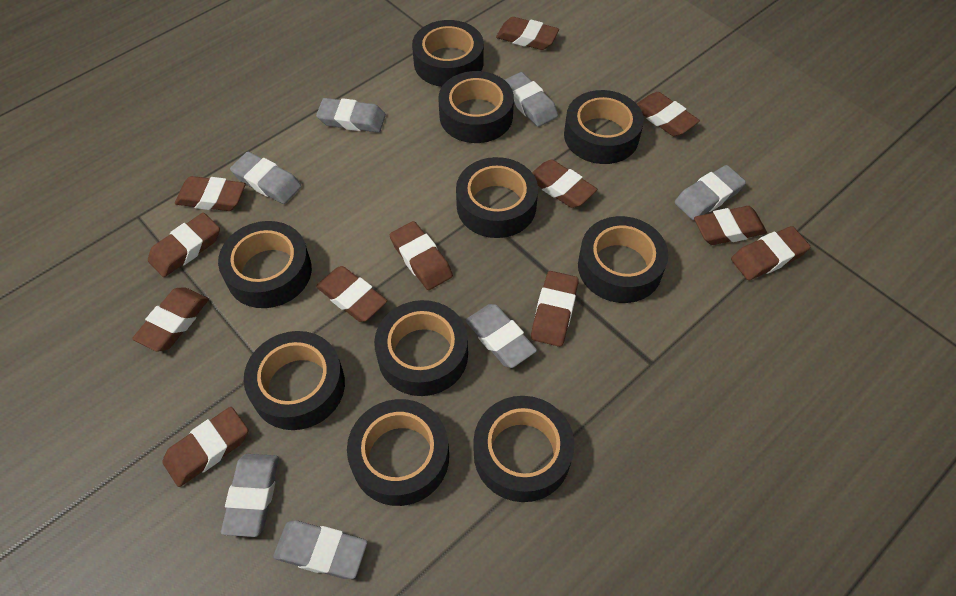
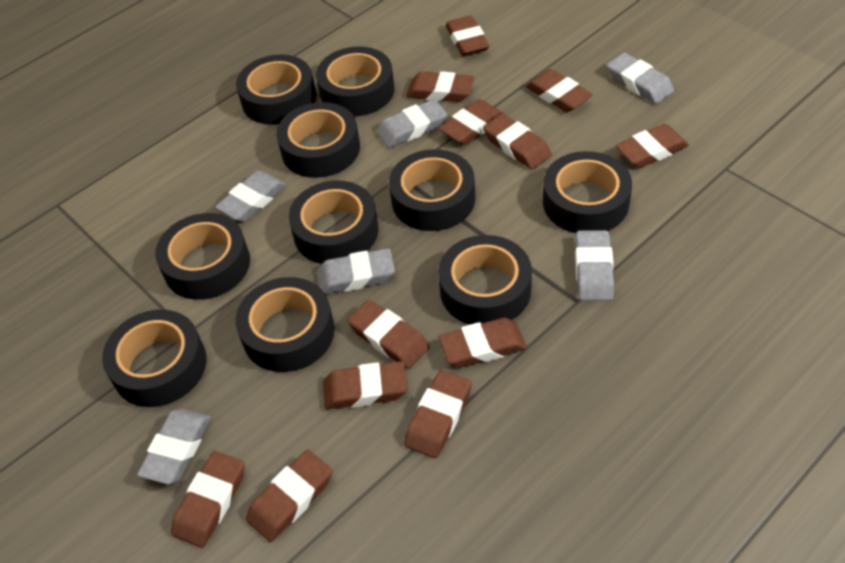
grey eraser: [221,454,279,537] [230,152,302,204] [273,520,367,579] [316,98,386,132] [465,304,537,368] [505,72,558,127] [675,165,746,220] = 7 -> [137,409,211,484] [215,171,286,222] [317,248,395,294] [377,99,447,148] [575,230,614,301] [607,53,674,104] = 6

